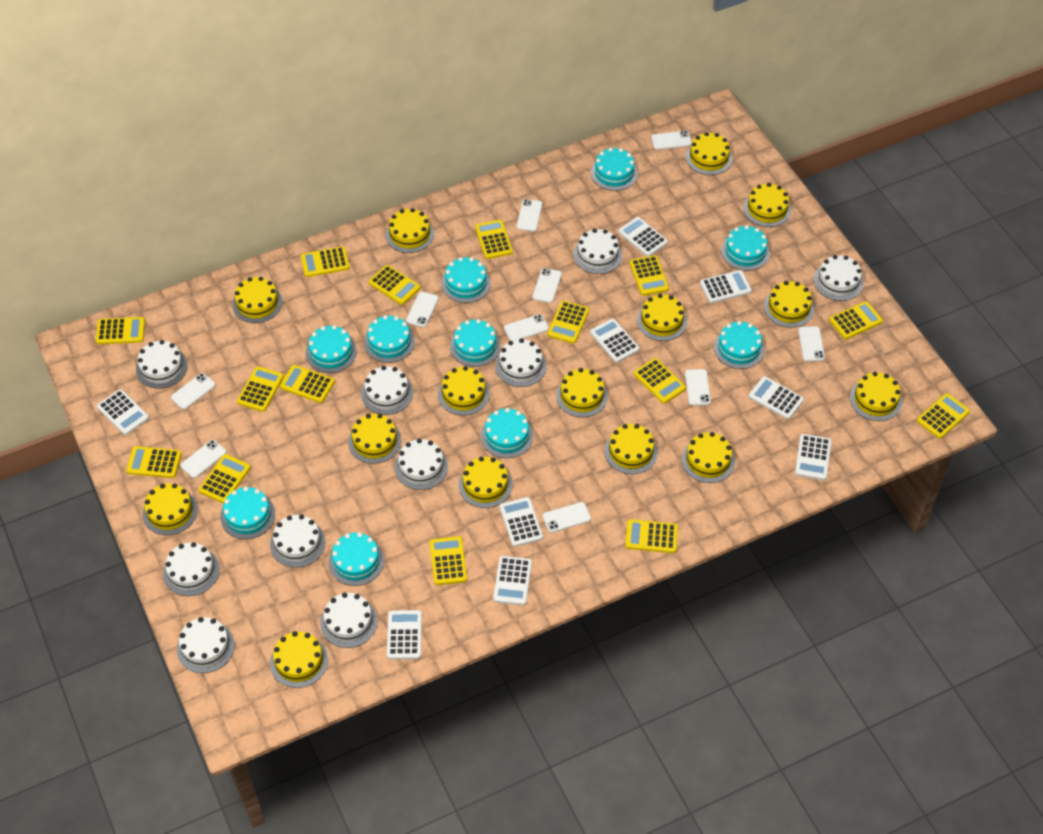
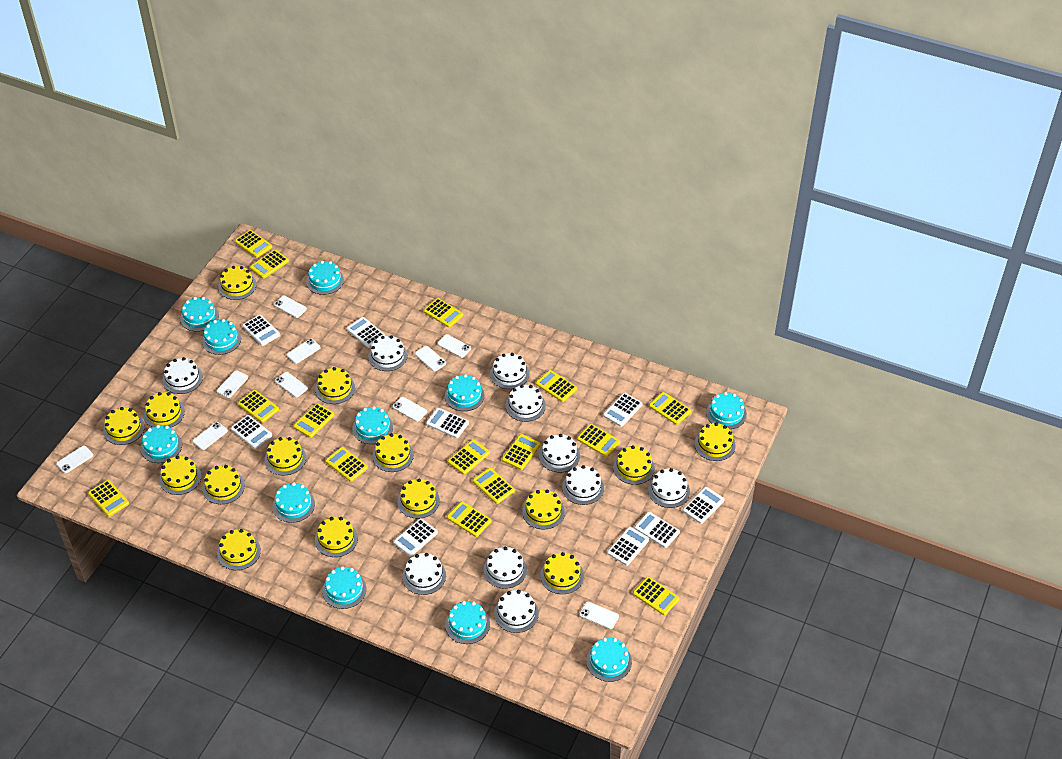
turquoise cake: [220,487,275,539] [306,325,357,373] [329,532,384,586] [364,315,415,363] [441,257,491,303] [450,319,501,367] [481,408,533,458] [591,148,638,191] [714,321,765,369] [721,225,770,271] = 10 -> [141,425,182,463] [180,297,219,332] [202,319,241,355] [273,482,315,523] [306,261,344,295] [322,566,366,609] [352,406,393,444] [445,374,485,411] [445,601,490,644] [586,638,632,682] [706,392,747,429] = 11

